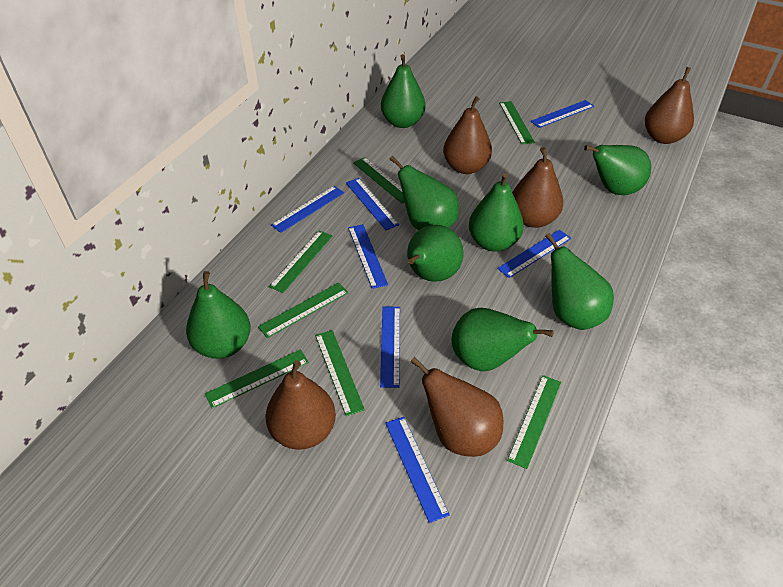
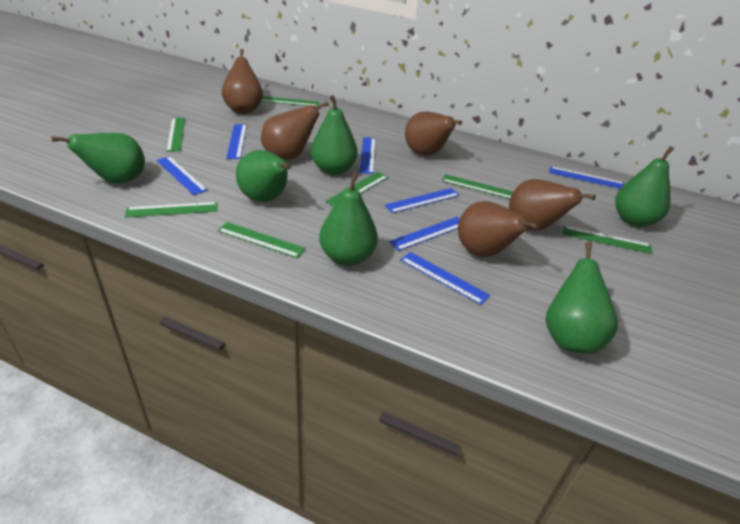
green pear: [186,271,251,359] [381,54,426,128] [389,156,459,230] [407,225,463,282] [452,308,554,371] [469,173,524,252] [545,233,614,330] [584,145,651,195] = 8 -> [51,133,145,184] [236,150,291,202] [311,95,358,175] [319,172,378,266] [545,242,618,354] [615,146,674,227] = 6

